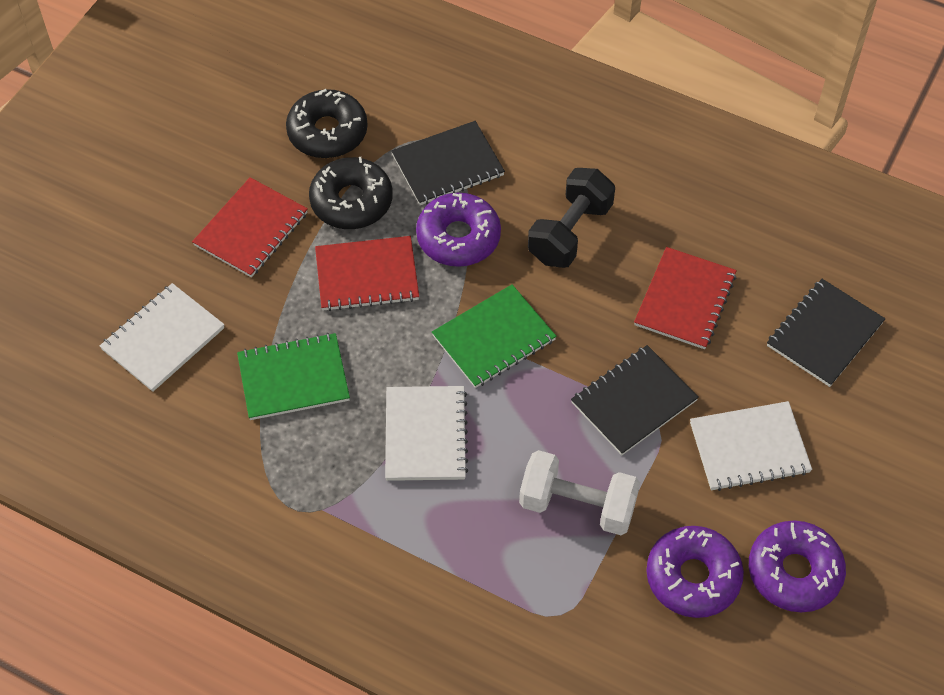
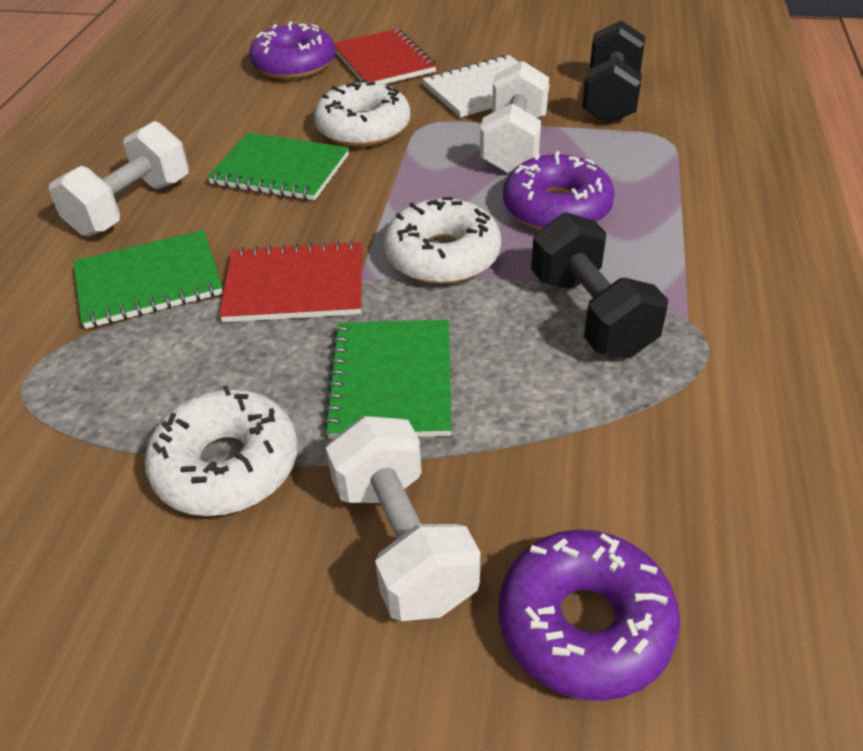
black donut: [286,89,368,158] [309,157,393,229] = 2 -> none = 0
black dumbbell: [528,168,615,268] = 1 -> [531,212,668,358] [582,20,645,124] = 2
black notebook: [391,121,505,205] [571,345,699,455] [767,279,885,387] = 3 -> none = 0
green notebook: [237,333,350,420] [432,284,557,388] = 2 -> [73,230,223,329] [207,133,349,201] [323,320,452,439] = 3
red notebook: [192,177,308,277] [315,236,419,311] [634,247,737,349] = 3 -> [219,241,362,322] [334,29,437,84] = 2
white donut: none = 0 -> [145,385,298,516] [314,80,410,147] [384,197,501,284] = 3
white dumbbell: [519,450,640,535] = 1 -> [49,121,189,237] [326,416,480,621] [480,61,549,174] = 3
white notebook: [100,283,225,392] [385,386,468,481] [690,401,812,491] = 3 -> [423,54,550,118] = 1

